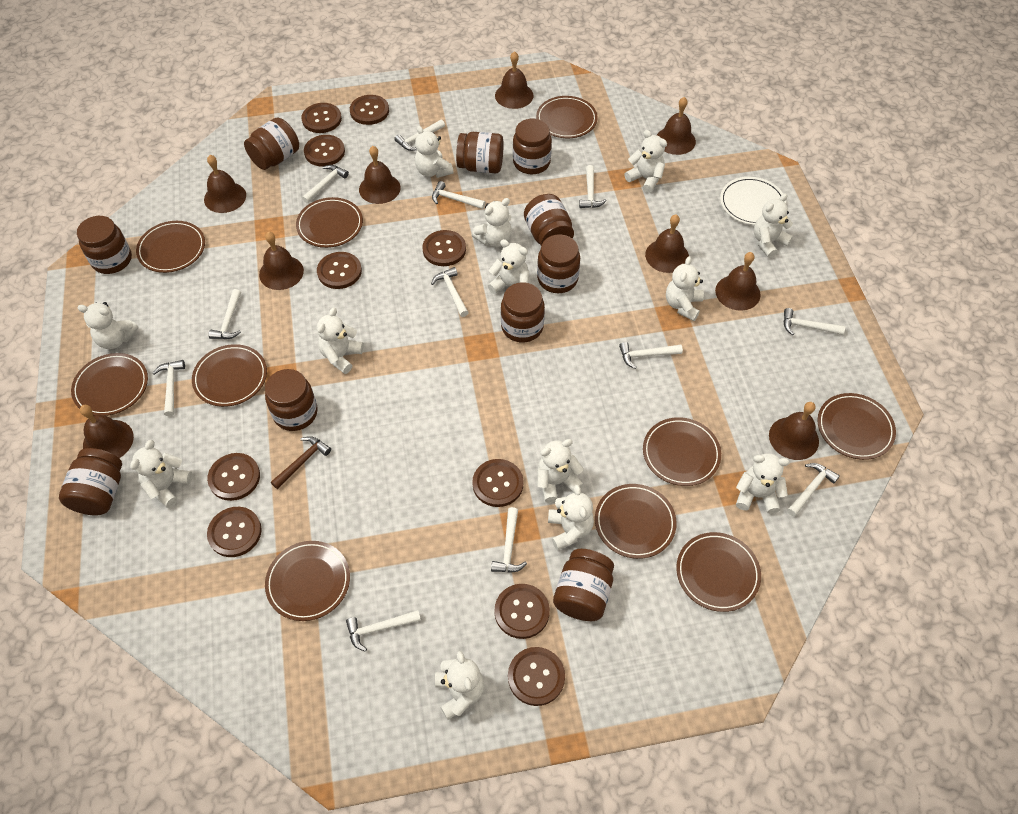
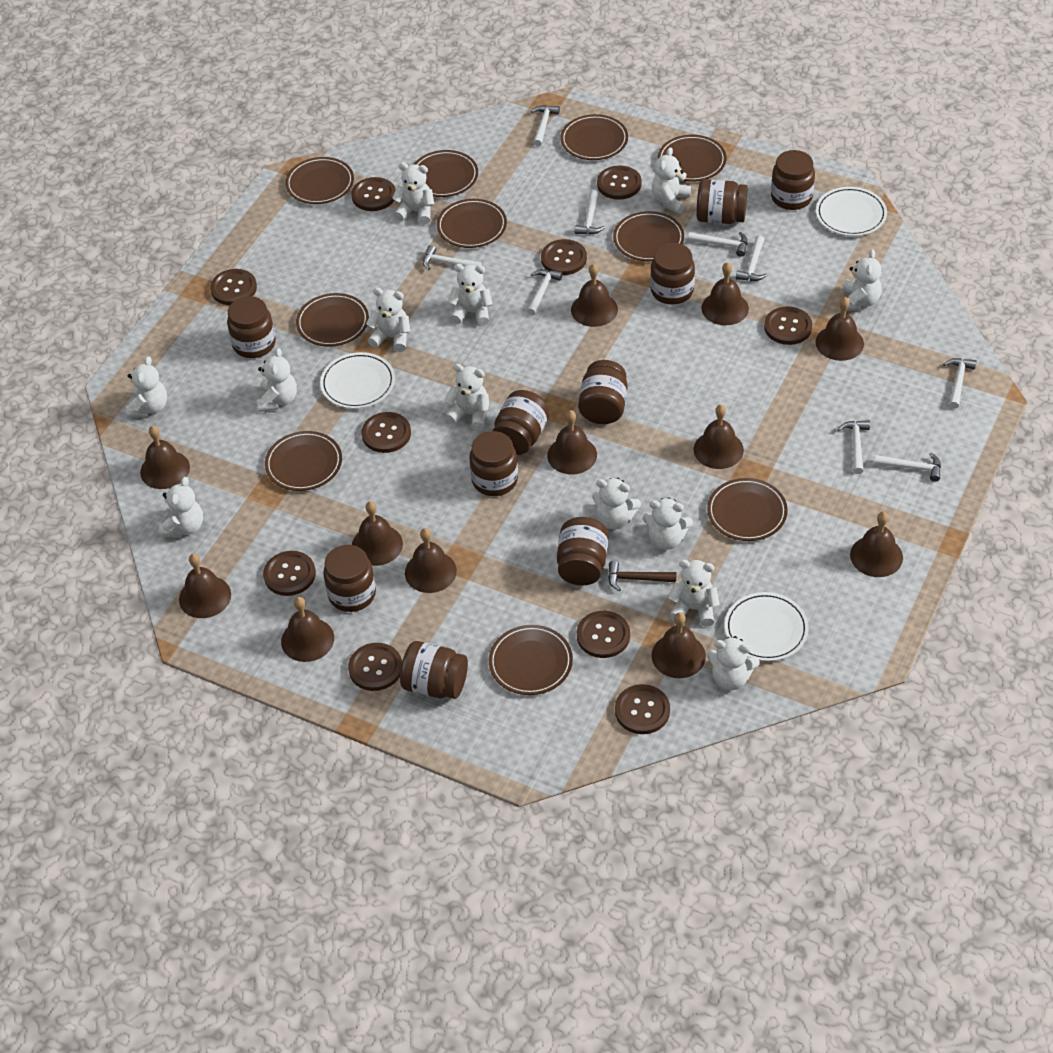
brown bell: [80,405,134,458] [204,155,246,213] [259,231,304,290] [359,146,401,204] [495,51,534,109] [645,214,689,273] [657,97,696,155] [715,252,761,311] [769,402,819,460] = 9 -> [140,426,190,489] [179,554,231,618] [281,597,334,662] [352,501,403,566] [405,528,457,593] [547,410,597,474] [571,264,618,327] [652,612,706,678] [694,405,744,469] [701,262,749,325] [815,297,864,361] [850,512,903,577] = 12
white hammer: [153,360,185,416] [209,289,241,339] [302,165,349,203] [346,610,421,651] [394,120,445,151] [431,267,469,317] [432,181,485,209] [491,507,527,573] [579,165,607,208] [619,342,683,369] [784,308,845,335] [787,463,840,517] = 12 -> [423,245,482,270] [527,269,563,315] [531,105,560,147] [575,190,605,235] [688,232,748,257] [736,235,767,281] [837,420,870,474] [874,453,941,482] [943,358,977,409] = 9
white plate: [720,177,786,225] = 1 -> [320,352,395,409] [725,592,809,661] [816,187,887,236] = 3

